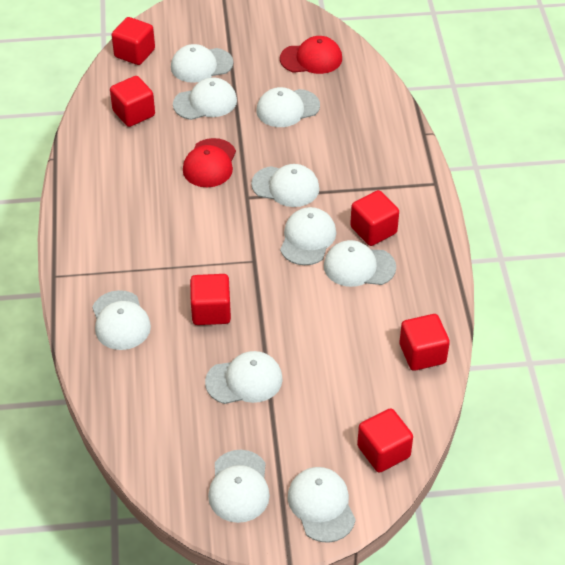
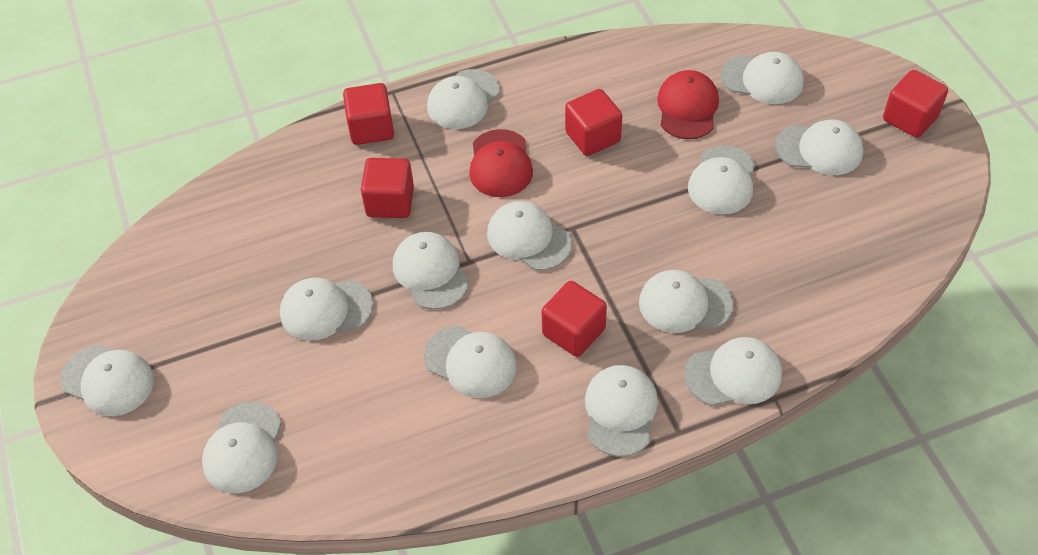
red cube: [110,76,155,127] [112,17,155,65] [190,274,231,325] [350,190,399,246] [357,408,413,473] [400,314,450,371] = 6 -> [343,83,394,145] [361,158,414,218] [542,281,607,357] [565,89,622,156] [883,70,948,138] = 5
white cap: [92,290,151,350] [171,44,233,83] [173,78,237,120] [205,351,283,404] [208,450,270,523] [251,164,319,207] [257,87,320,127] [280,207,336,265] [288,467,356,543] [324,240,396,287] = 10 -> [61,345,154,416] [202,402,282,493] [280,278,373,341] [393,232,469,310] [424,326,517,398] [427,69,500,129] [487,201,572,270] [585,365,658,457] [639,270,734,333] [684,337,782,406] [688,145,755,215] [721,52,804,104] [775,120,863,175] = 13

